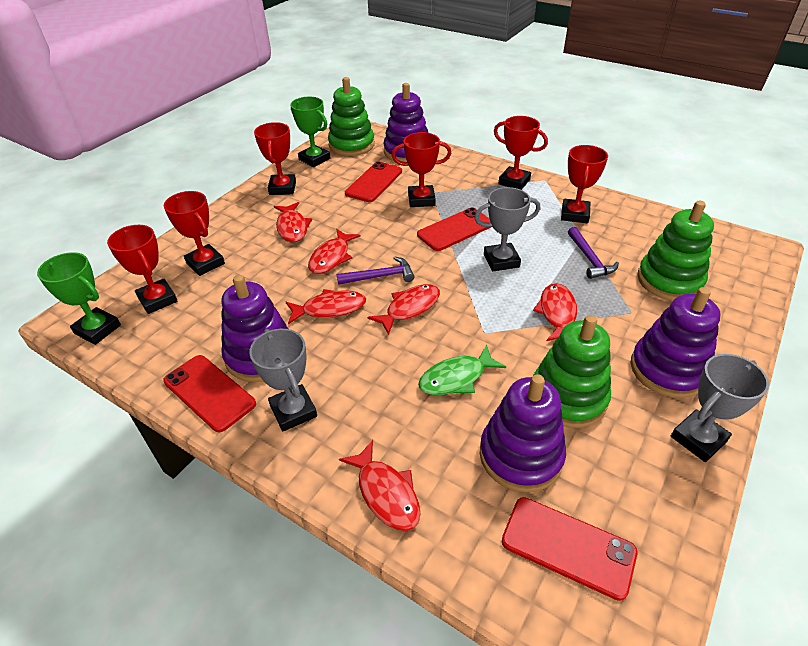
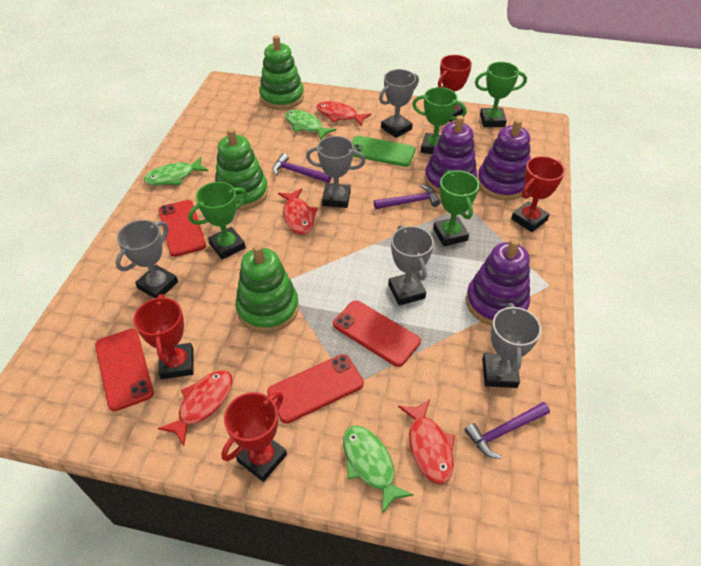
green fish: [418,345,506,395] = 1 -> [144,157,209,185] [285,110,336,140] [343,426,414,514] = 3
green phone: none = 0 -> [352,136,415,167] = 1
green trophy: [37,252,121,345] [291,97,331,167] = 2 -> [188,182,247,260] [412,87,467,154] [433,170,479,246] [475,62,527,127] = 4
grey trophy: [249,329,317,431] [474,187,540,271] [671,354,769,462] = 3 -> [116,220,178,298] [306,136,366,208] [379,69,419,138] [388,225,434,306] [482,303,541,388] = 5
purple hammer: [337,257,414,285] [568,227,619,279] = 2 -> [272,153,332,183] [374,184,441,209] [465,402,550,459] = 3
purple stacking toy: [221,275,288,382] [383,83,428,162] [480,374,566,492] [630,287,721,398] = 4 -> [425,115,477,194] [466,238,530,326] [477,119,530,200] = 3
red fish: [274,202,312,242] [286,289,366,324] [308,229,361,274] [339,440,421,531] [367,284,440,335] [533,283,577,341] = 6 -> [158,370,233,446] [278,188,318,234] [316,101,371,126] [398,399,455,484] = 4
red trophy: [107,225,178,314] [164,191,225,276] [254,122,296,195] [392,132,452,207] [494,116,548,190] [561,145,608,223] = 6 -> [133,294,194,379] [221,392,287,482] [438,55,472,122] [511,156,565,232] = 4

